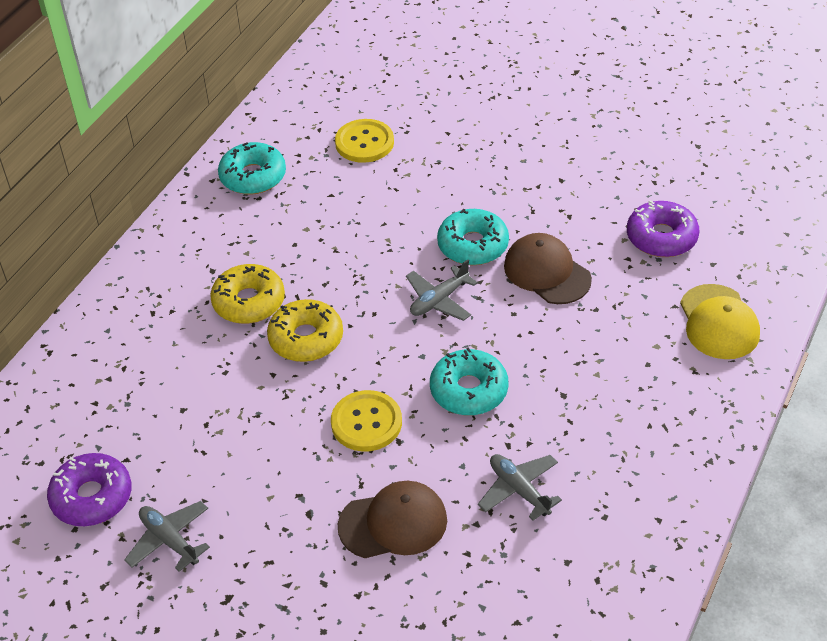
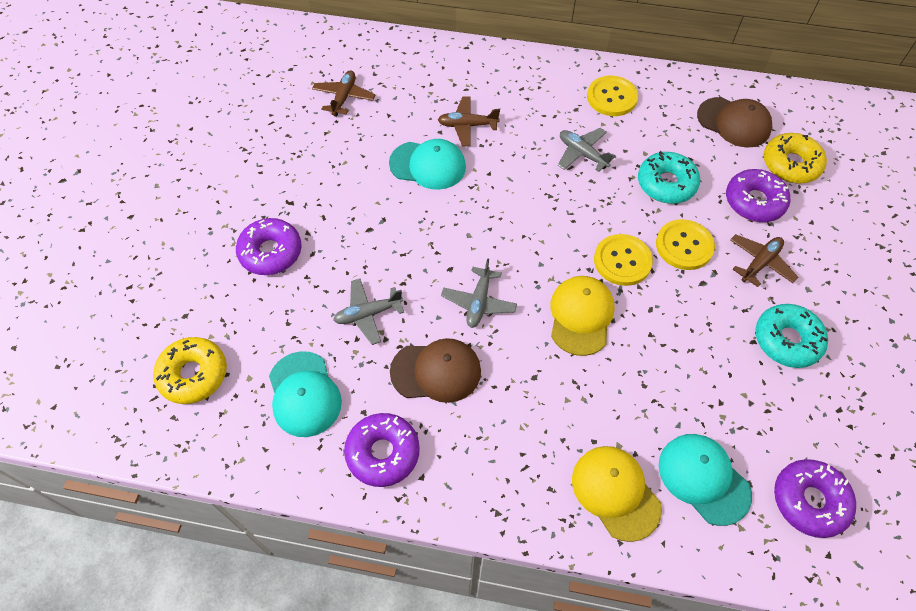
brown plane: none = 0 -> [312,70,375,117] [438,96,500,146] [730,234,798,287] = 3
purple donut: [47,453,132,526] [627,200,699,257] = 2 -> [236,218,302,275] [344,413,420,487] [726,169,790,222] [774,459,856,538] = 4
turquoise cap: none = 0 -> [269,351,342,437] [389,139,466,190] [659,434,752,526] = 3
turquoise donut: [218,142,286,195] [430,347,508,415] [437,209,509,265] = 3 -> [638,151,700,204] [755,304,828,368] = 2
yellow button: [331,390,402,452] [335,119,394,163] = 2 -> [587,76,638,116] [594,234,653,286] [656,219,715,270] = 3
yellow cap: [680,284,760,359] = 1 -> [550,276,615,356] [572,446,662,542] = 2

